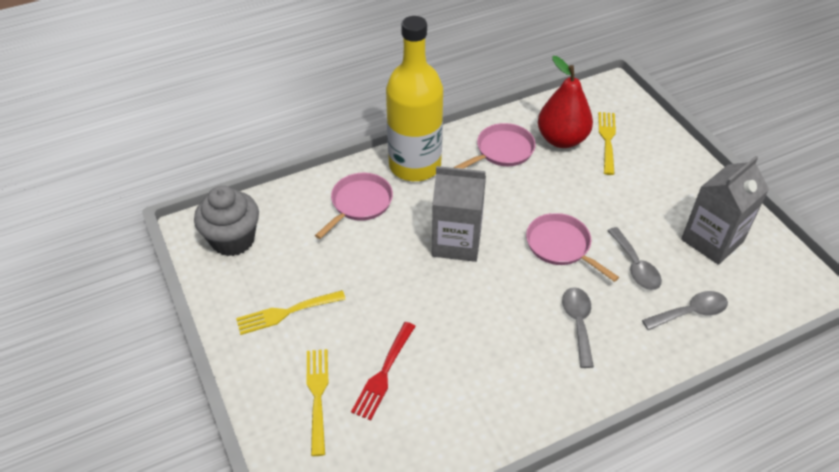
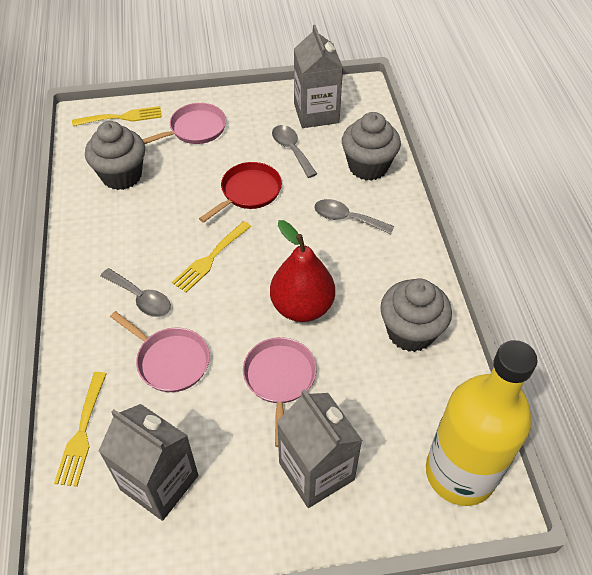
grey carton: [432,166,486,262] [681,156,769,265] = 2 -> [99,404,198,521] [277,389,363,508] [294,25,343,128] = 3
grey cupcake: [194,186,259,256] = 1 -> [85,121,145,190] [342,112,401,181] [380,278,452,352] = 3
red fork: [351,322,416,420] = 1 -> none = 0
red pan: none = 0 -> [199,162,282,223] = 1

